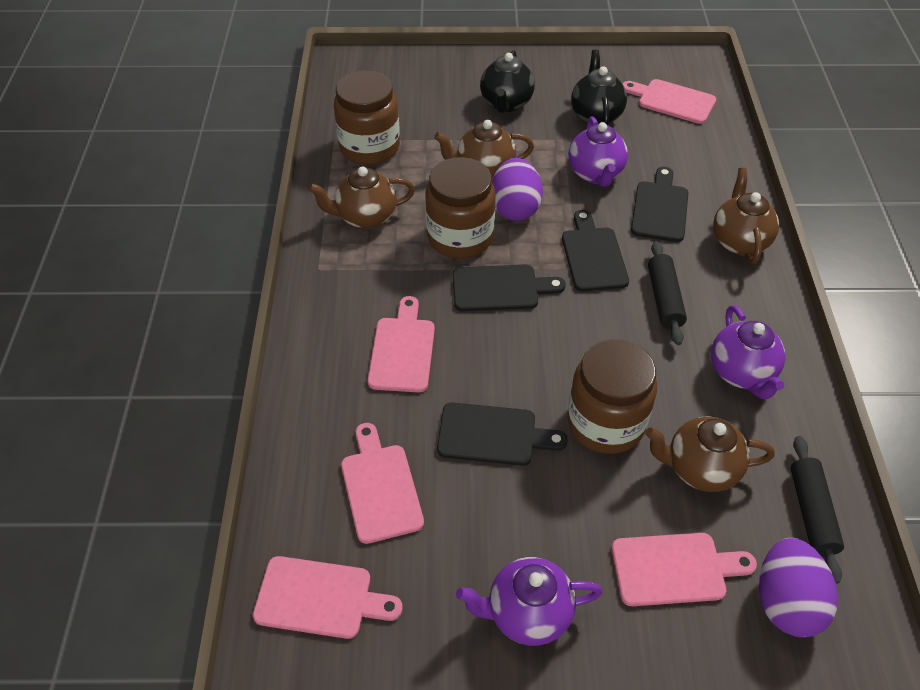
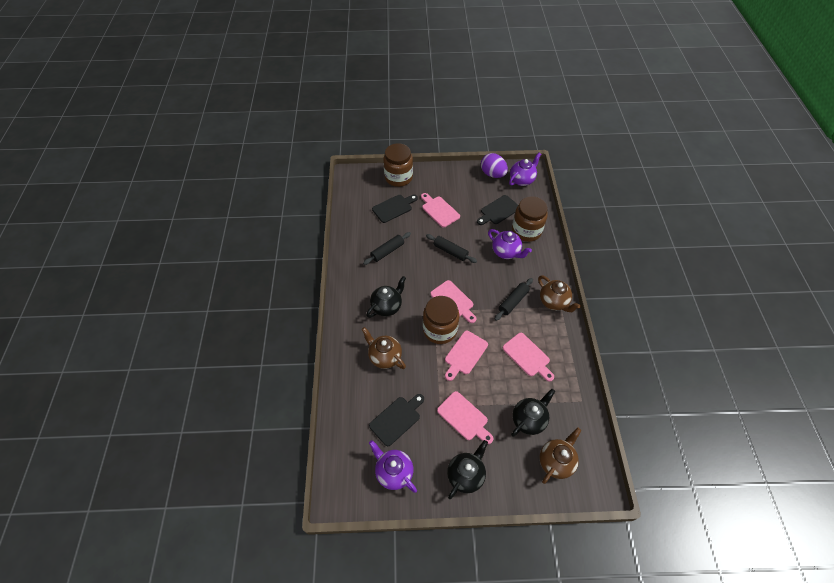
black cutting board: [437,402,568,466] [452,265,566,311] [562,210,629,292] [631,167,688,242] = 4 -> [369,394,424,446] [372,195,418,223] [477,195,518,225] = 3
black rolling pin: [648,241,687,345] [791,436,844,584] = 2 -> [363,232,411,265] [426,234,477,263] [495,278,533,321] = 3
black teapot: [480,50,535,113] [571,49,627,125] = 2 -> [367,276,406,318] [447,440,488,499] [511,389,555,437] = 3
brown teapot: [308,166,415,229] [434,120,534,179] [645,416,775,492] [713,168,779,264] = 4 -> [361,327,406,369] [538,275,581,312] [540,427,581,484] = 3
purple egg: [492,158,543,221] [759,538,838,637] = 2 -> [481,153,508,178] = 1

